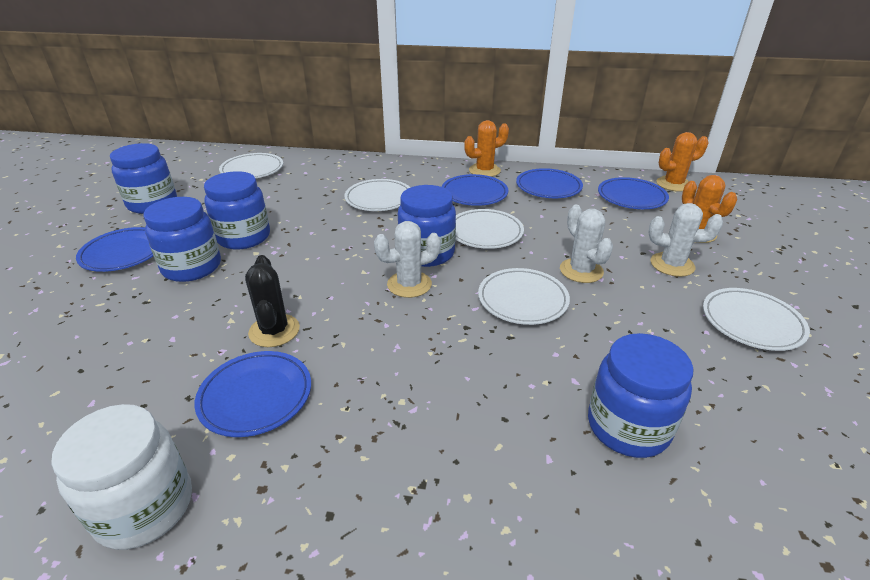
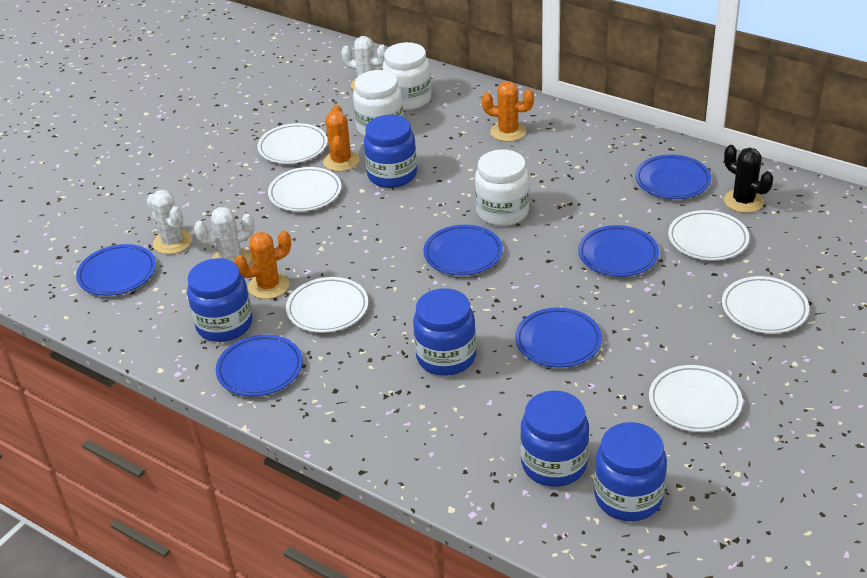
blue plate: [76,227,153,272] [195,351,311,437] [442,174,508,206] [516,168,583,198] [598,177,669,209] = 5 -> [76,244,156,296] [216,335,303,396] [424,225,503,275] [515,307,602,368] [578,225,659,277] [635,154,711,199] = 6
white jar: [51,404,192,550] = 1 -> [353,70,404,136] [382,42,431,110] [475,149,529,226] = 3
white plate: [219,153,283,178] [344,179,410,211] [456,209,524,249] [478,268,570,325] [703,288,810,351] = 5 -> [257,123,328,164] [268,167,341,212] [286,277,368,333] [649,365,743,432] [668,210,749,261] [722,276,809,334] = 6

